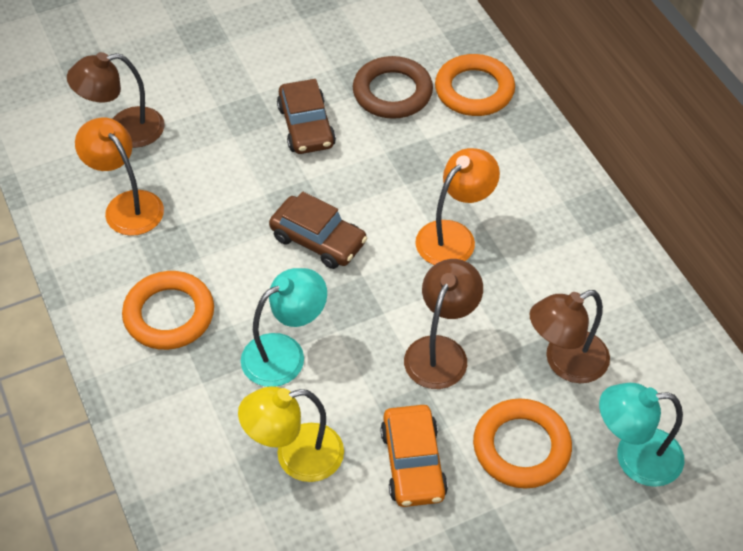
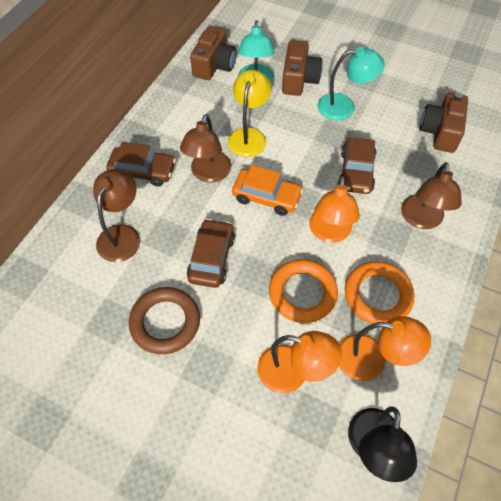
black lamp: none = 0 -> [348,406,417,482] = 1
brown camera: none = 0 -> [190,26,237,80] [282,40,323,96] [419,92,468,153] = 3
brown car: [269,192,367,269] [277,79,336,154] = 2 -> [106,142,176,187] [187,219,235,288] [339,137,376,194] = 3
orange lamp: [75,118,164,236] [415,148,500,265] = 2 -> [257,331,342,393] [309,176,360,243] [339,316,431,381] = 3
orange ring: [122,271,214,350] [435,54,515,116] [473,398,572,489] = 3 -> [269,259,338,323] [345,261,414,324] = 2

